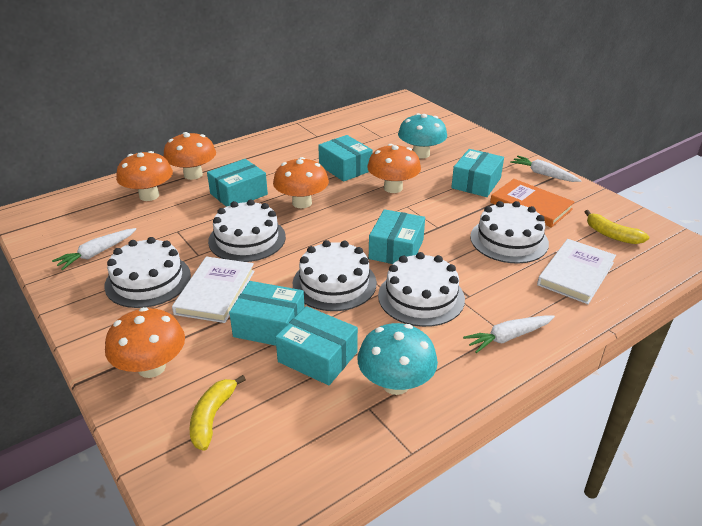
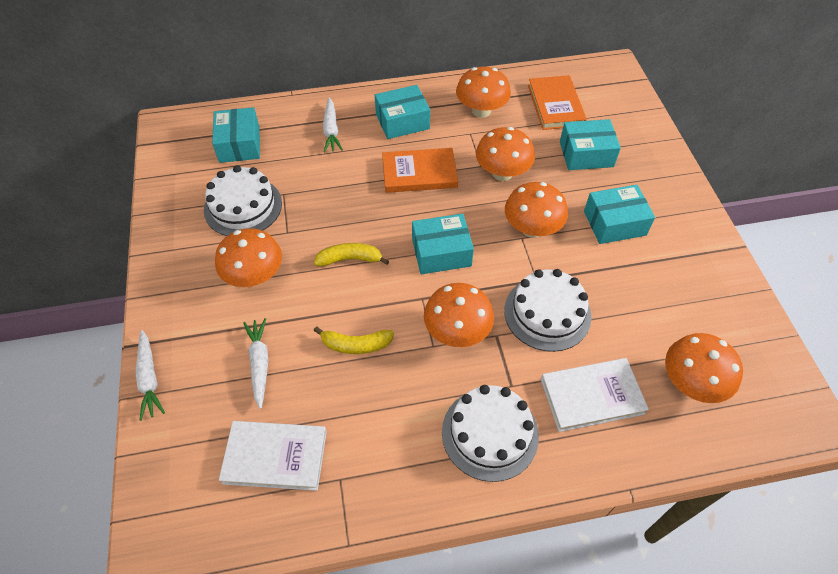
orange book: [490,179,574,228] = 1 -> [382,148,458,193] [528,75,587,130] = 2
orange mushroom: [105,307,185,378] [116,151,173,201] [163,132,216,180] [273,157,329,208] [367,144,421,193] = 5 -> [215,228,282,287] [424,283,494,347] [456,67,511,118] [476,127,535,181] [505,182,568,238] [665,333,743,403] = 6
turquoise box: [207,159,268,207] [229,281,305,346] [275,306,358,385] [318,135,373,182] [369,209,425,264] [451,149,504,197] = 6 -> [212,107,260,163] [375,85,430,139] [412,214,474,274] [560,119,621,170] [584,185,655,244] = 5
turquoise mushroom: [358,323,438,395] [398,113,447,159] = 2 -> none = 0
white cake: [104,237,191,308] [208,200,286,262] [293,240,377,311] [378,252,465,327] [470,201,549,264] = 5 -> [204,165,282,236] [442,385,539,482] [504,269,592,352] = 3

